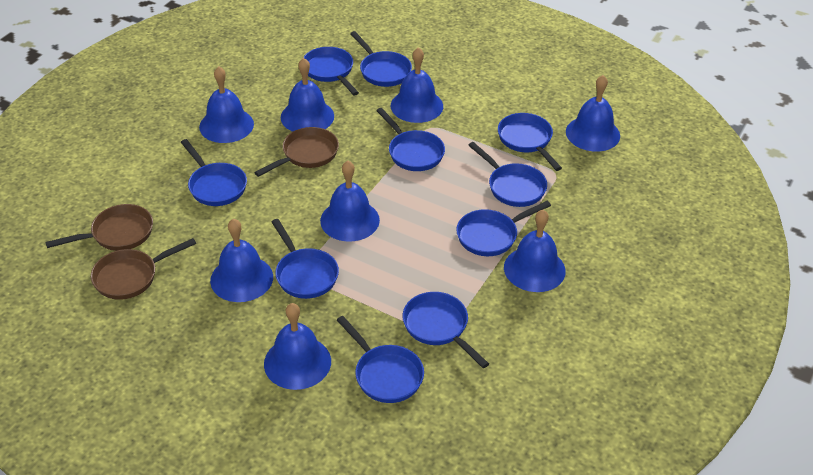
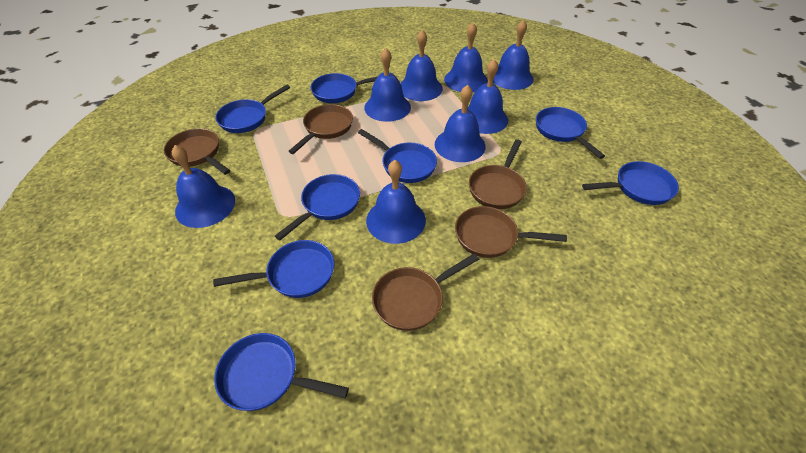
blue pan: [181,139,247,206] [272,219,339,299] [303,47,359,96] [337,316,424,403] [350,31,412,87] [376,108,445,171] [403,292,489,368] [456,201,551,256] [468,142,547,207] [498,113,562,171] = 10 -> [213,240,334,298] [214,333,349,411] [215,85,290,133] [275,174,360,240] [311,73,377,103] [358,129,437,183] [536,107,605,159] [582,161,679,205] = 8
brown pan: [45,204,153,251] [91,238,196,300] [254,127,339,177] = 3 -> [164,128,230,175] [288,104,353,154] [372,253,479,331] [455,206,567,258] [469,139,527,209] = 5

